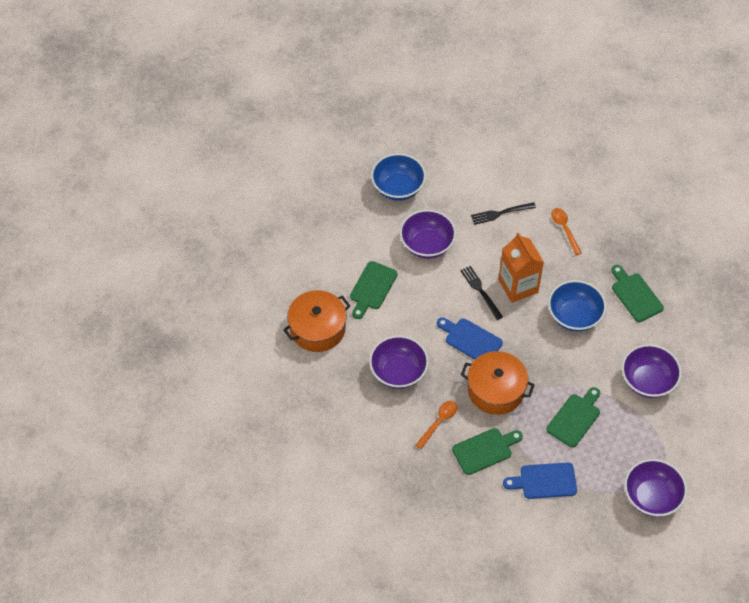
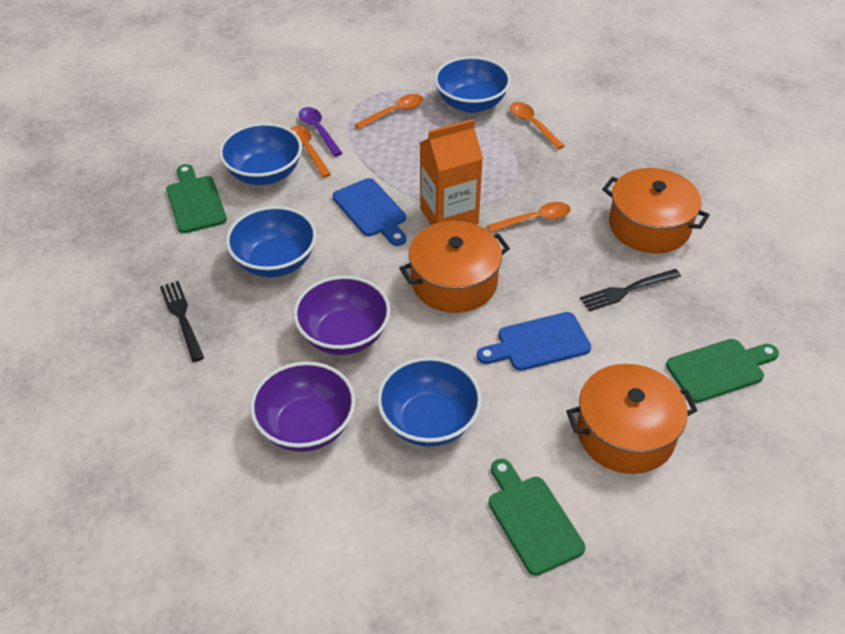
blue bowl: [371,153,426,201] [548,280,606,332] = 2 -> [219,123,302,185] [226,206,317,277] [377,357,482,447] [434,56,511,113] = 4
green cutting board: [350,261,398,319] [452,428,523,475] [546,387,600,448] [611,265,664,322] = 4 -> [166,164,227,233] [489,459,585,576] [666,339,779,403] = 3
orange pot: [283,290,351,352] [461,351,535,415] = 2 -> [399,221,510,313] [566,364,698,474] [602,168,710,253] = 3
orange spoon: [415,401,457,449] [551,208,582,255] = 2 -> [290,126,331,178] [355,94,423,129] [487,202,571,233] [510,102,565,149] = 4
purple bowl: [369,335,429,389] [400,210,456,259] [622,344,682,398] [624,459,687,517] = 4 -> [250,361,356,452] [293,276,390,355] = 2
purple spoon: none = 0 -> [299,107,342,157] = 1

